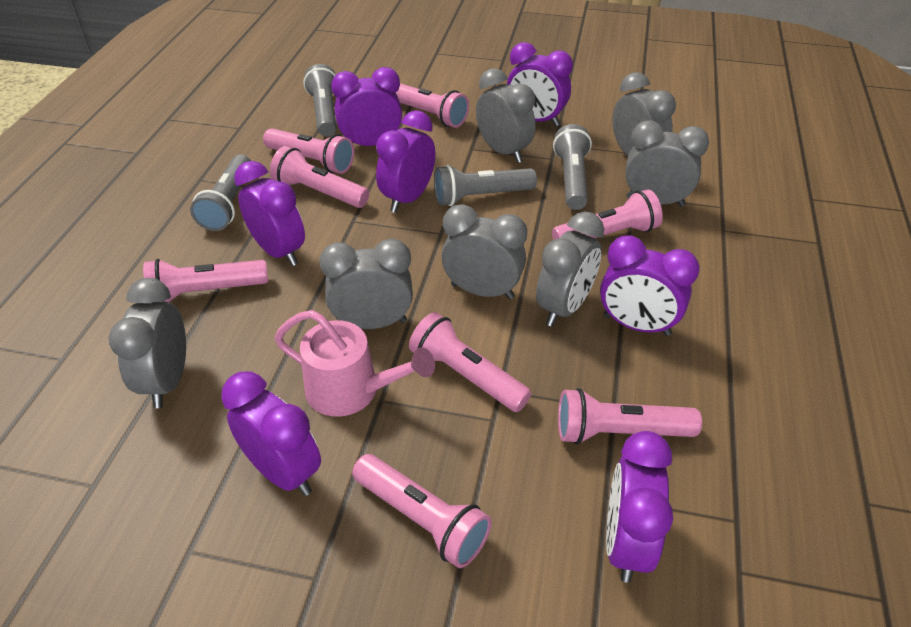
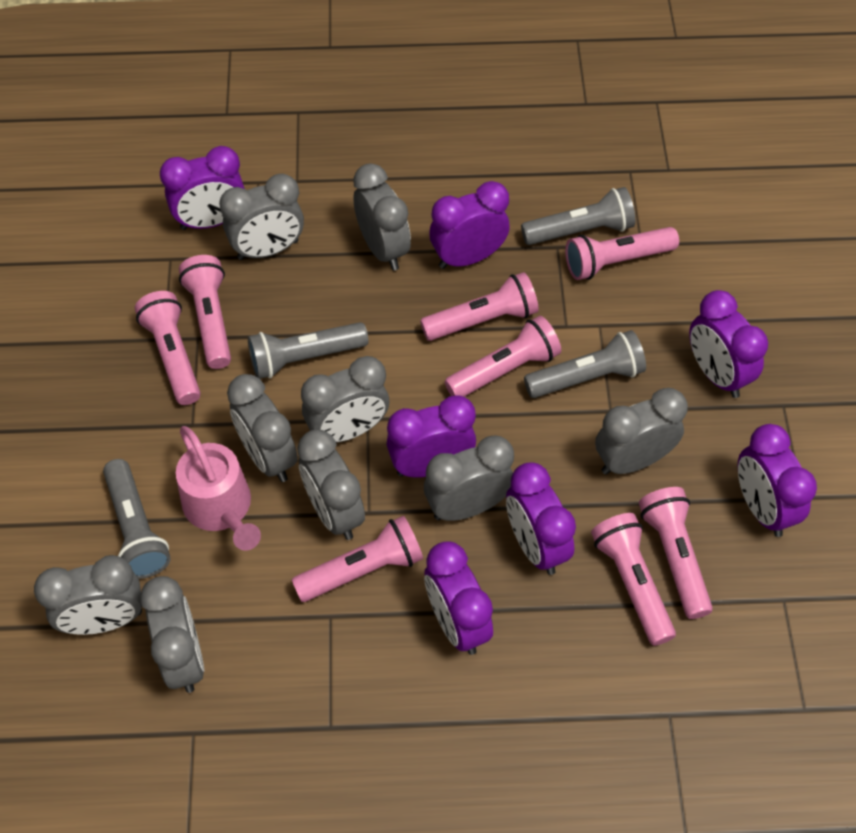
grey clock: [108,278,186,408] [320,238,413,329] [441,204,527,299] [476,68,536,163] [536,212,604,327] [613,72,676,156] [625,120,709,207] = 7 -> [34,555,142,635] [140,576,204,693] [219,174,304,260] [227,374,298,482] [297,430,365,540] [301,356,389,443] [353,163,411,271] [424,435,514,521] [595,388,688,475] = 9

